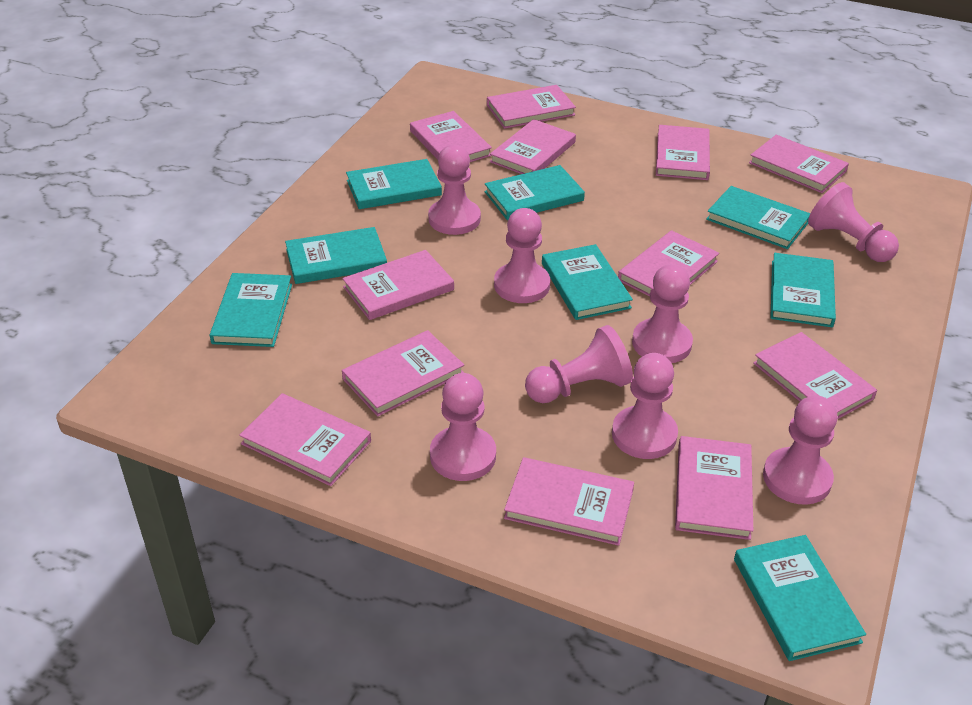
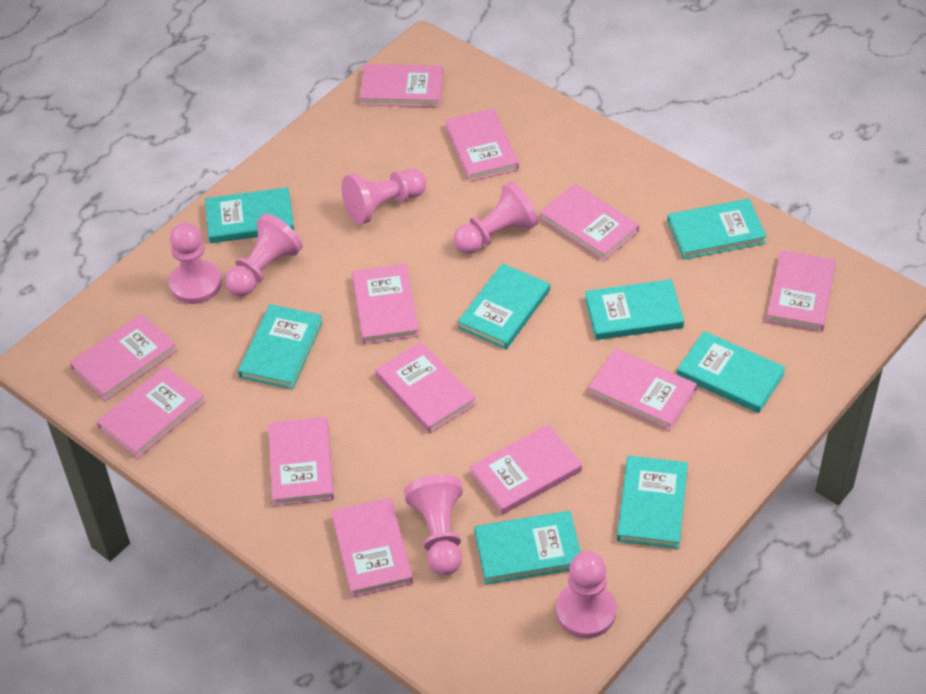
pink pawn: [428,144,481,235] [430,373,496,481] [494,208,550,303] [525,325,633,403] [612,353,678,459] [632,264,693,363] [763,395,837,505] [808,182,899,262] = 8 -> [169,223,222,304] [225,214,303,297] [342,169,426,225] [404,474,463,575] [453,181,538,254] [556,551,616,638] = 6

